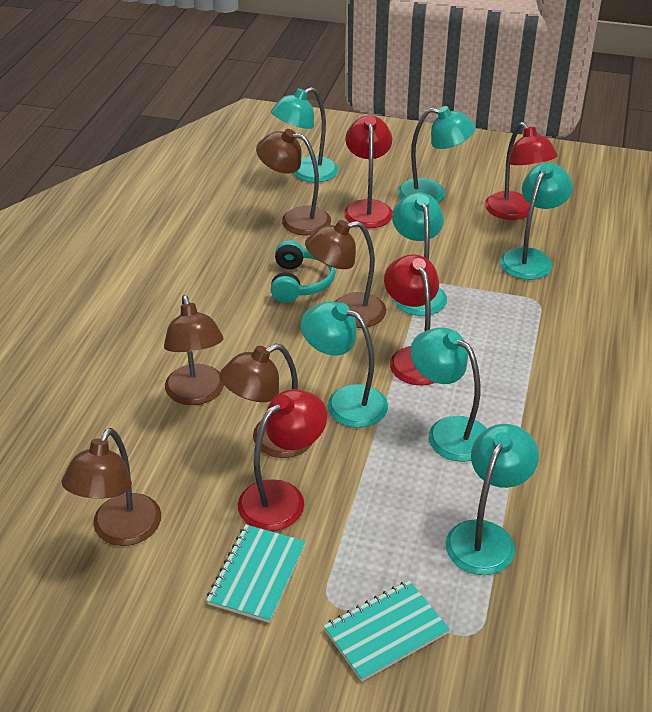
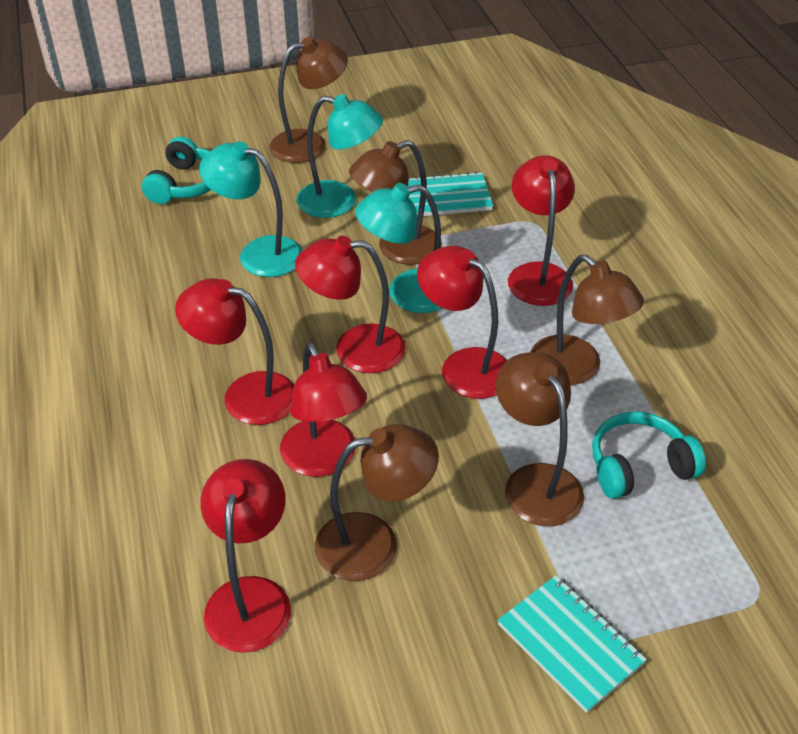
red lamp: [238,389,327,531] [344,115,393,228] [384,254,439,385] [485,122,558,220] = 4 -> [175,278,294,425] [200,459,291,653] [280,342,367,477] [295,236,406,373] [417,246,507,399] [508,155,575,306] = 6
turquoise headphones: [271,240,336,303] = 1 -> [142,137,211,204] [592,411,706,499] = 2
turquoise lamp: [271,87,338,182] [301,301,388,428] [392,193,447,316] [398,106,475,202] [410,328,486,462] [446,424,539,575] [500,163,573,280] = 7 -> [199,141,303,277] [296,94,383,218] [355,183,442,313] = 3

